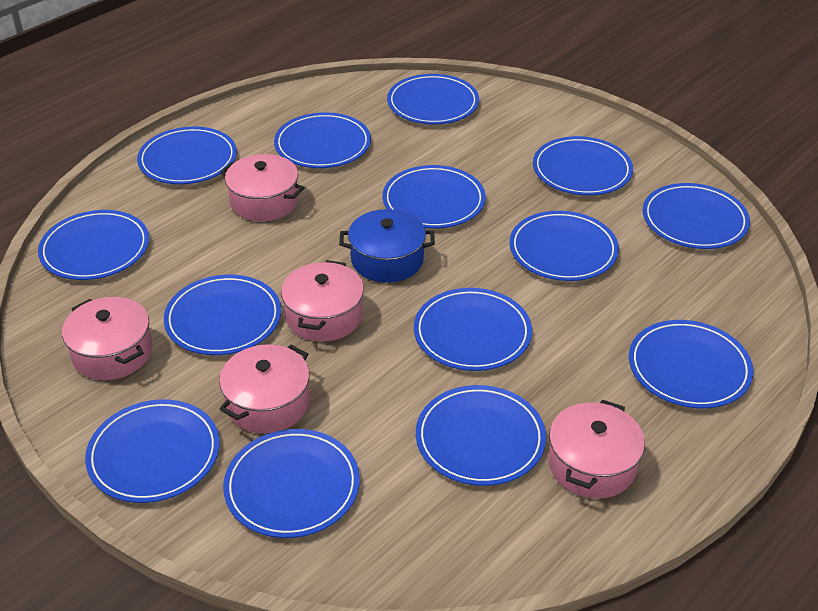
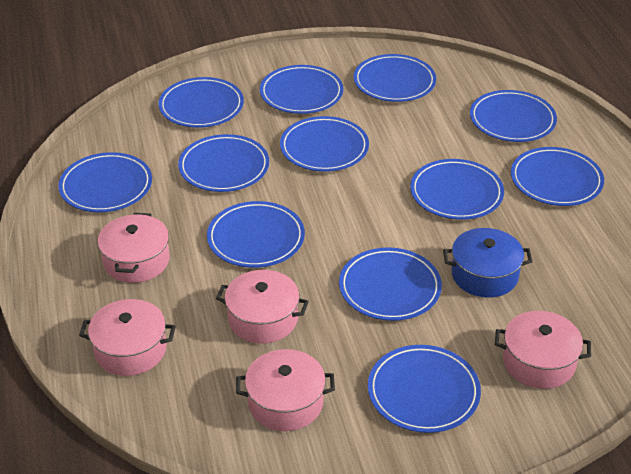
blue plate: [38,210,149,280] [85,399,220,503] [137,127,237,184] [164,275,281,355] [223,429,360,538] [274,112,371,168] [382,165,486,228] [387,74,479,124] [414,288,532,371] [416,385,546,486] [509,211,619,281] [533,136,633,196] [629,320,753,408] [643,183,750,249] = 14 -> [58,152,152,212] [158,77,244,128] [178,134,269,192] [207,201,305,268] [260,65,343,114] [280,116,369,172] [339,247,442,321] [354,54,436,102] [368,345,481,433] [410,159,504,220] [470,90,557,142] [511,147,604,206] = 12

